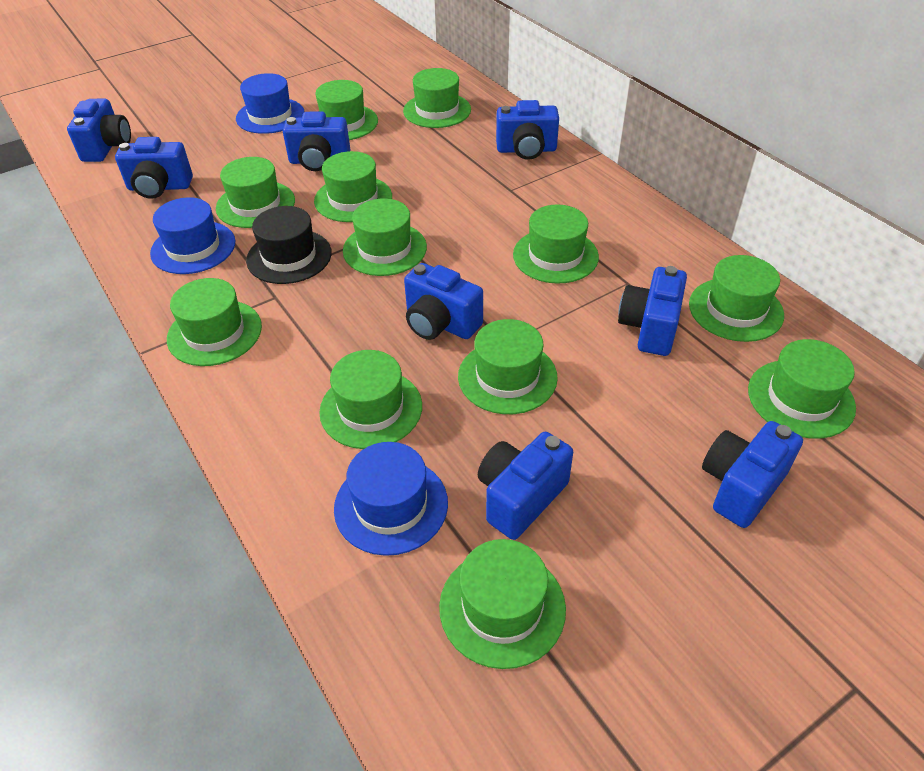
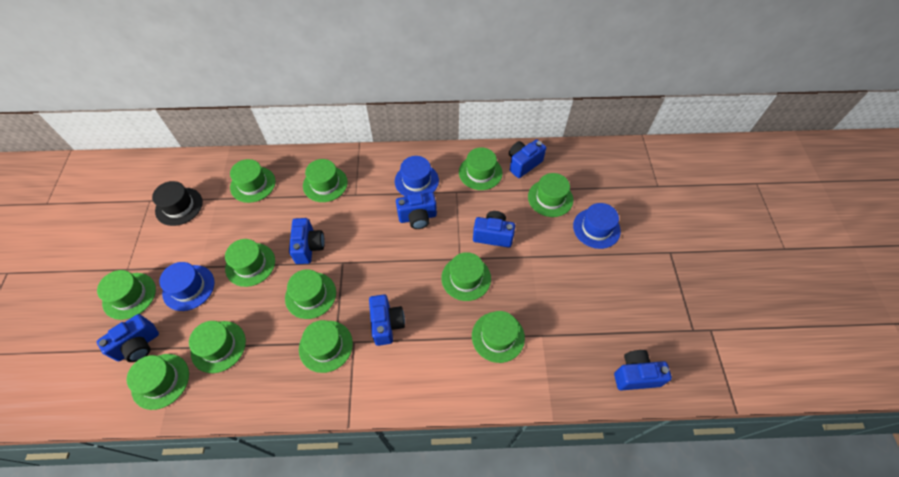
blue camera: [67,99,131,162] [115,137,193,199] [283,111,350,171] [404,263,483,340] [478,432,573,540] [496,100,559,160] [618,266,687,356] [702,421,803,528] = 8 -> [97,314,159,362] [289,218,325,264] [369,294,405,346] [396,192,437,229] [473,211,515,248] [509,139,546,178] [614,350,672,390] = 7

